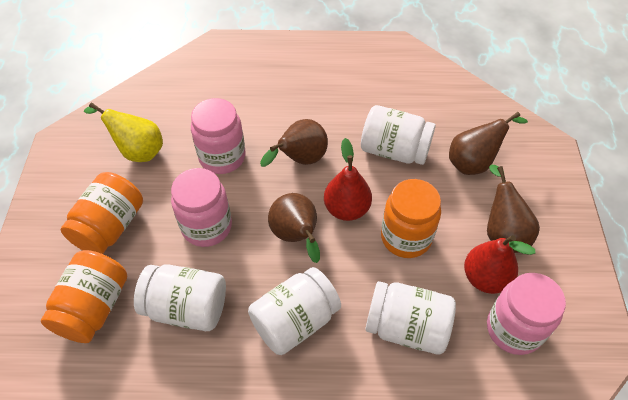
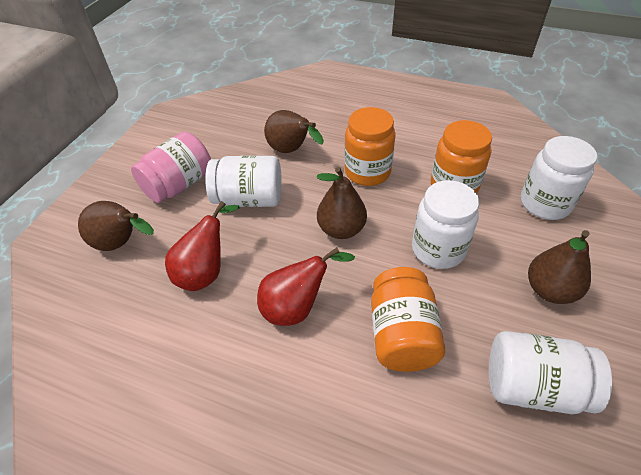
pink jar: [171,168,232,247] [191,98,245,174] [487,273,566,355] = 3 -> [131,132,211,203] = 1
yellow pear: [84,103,163,162] = 1 -> none = 0

